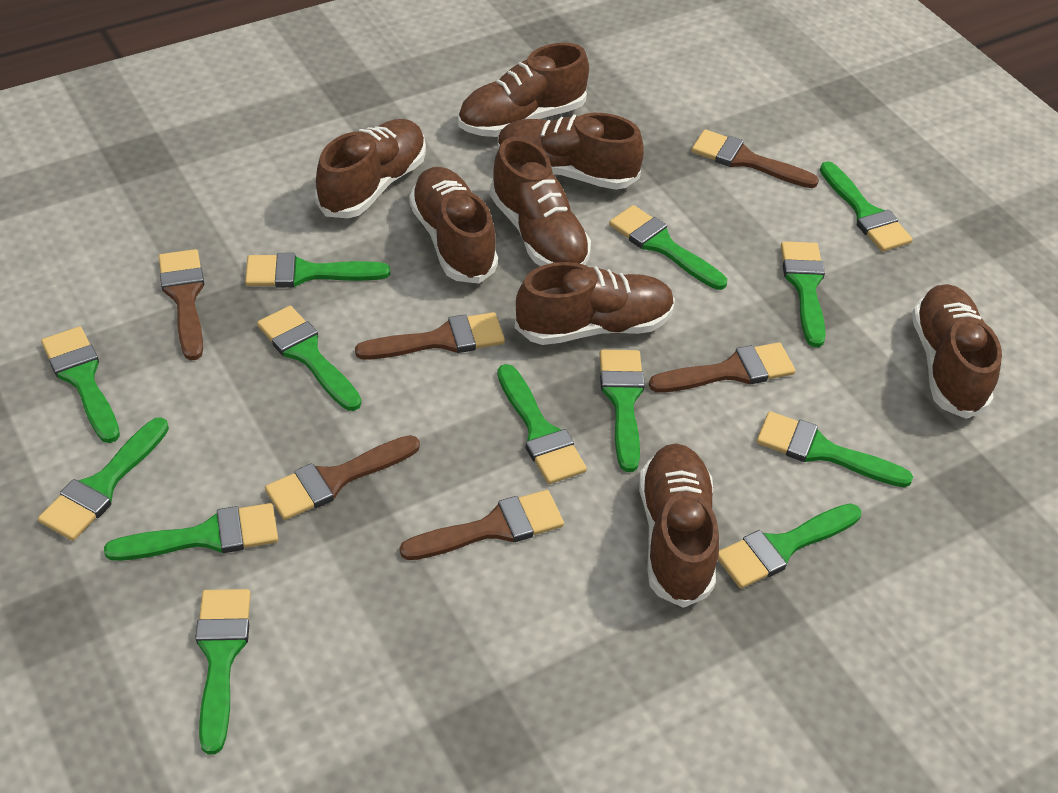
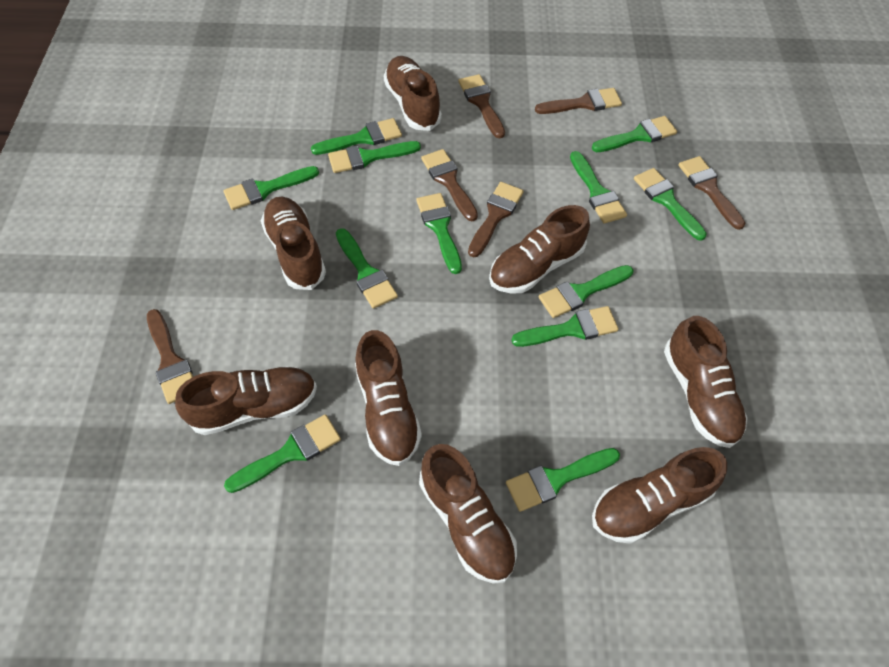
green brush: [38,417,169,541] [41,326,120,443] [104,503,278,561] [195,589,251,755] [245,253,390,287] [257,306,362,411] [497,364,587,484] [599,349,645,472] [609,205,727,290] [718,503,861,589] [756,411,913,487] [780,241,826,347] [820,161,913,252] = 13 -> [223,166,319,210] [224,414,341,493] [311,118,402,155] [328,141,421,173] [336,228,398,309] [416,193,462,274] [506,448,620,512] [511,306,619,347] [539,265,633,318] [570,151,627,224] [592,116,677,152] [634,168,707,241] = 12

